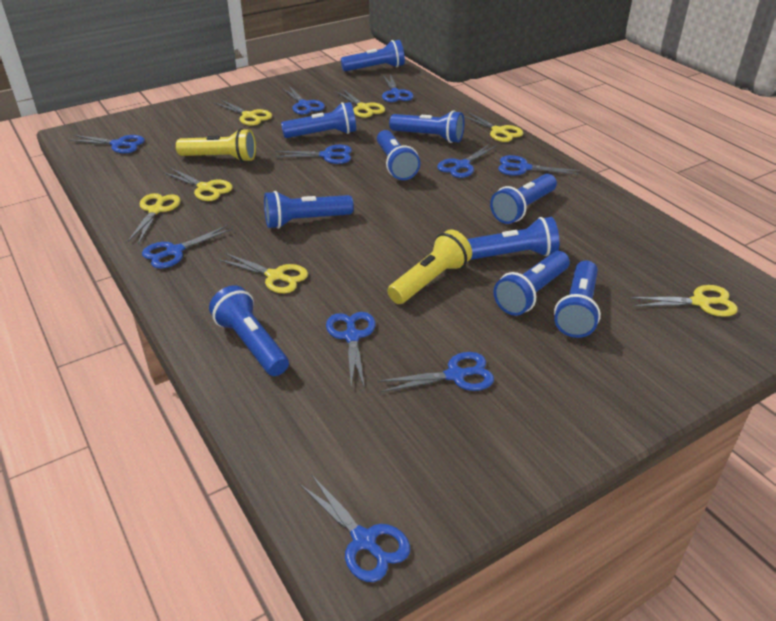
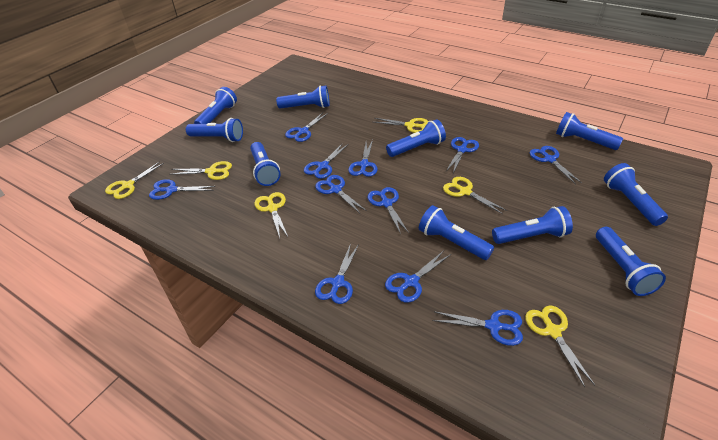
blue scissors: [69,135,145,153] [142,225,233,268] [274,144,352,164] [282,85,325,115] [299,475,410,582] [326,312,376,388] [378,352,494,392] [382,74,414,102] [437,144,497,178] [498,155,580,176] = 10 -> [149,179,216,200] [285,113,328,142] [304,143,349,179] [315,175,367,213] [315,243,359,304] [348,140,378,177] [367,187,409,234] [385,251,451,303] [433,310,523,346] [446,137,479,173] [530,146,582,184] = 11
yellow flashlight: [176,128,256,162] [388,230,472,304] = 2 -> none = 0
yellow scissors: [128,193,181,244] [163,168,233,201] [214,99,272,126] [218,253,308,293] [335,89,385,118] [464,111,523,142] [630,285,738,317] = 7 -> [105,161,164,199] [169,161,232,180] [254,192,288,238] [373,118,429,133] [443,177,507,214] [525,306,595,387] = 6

